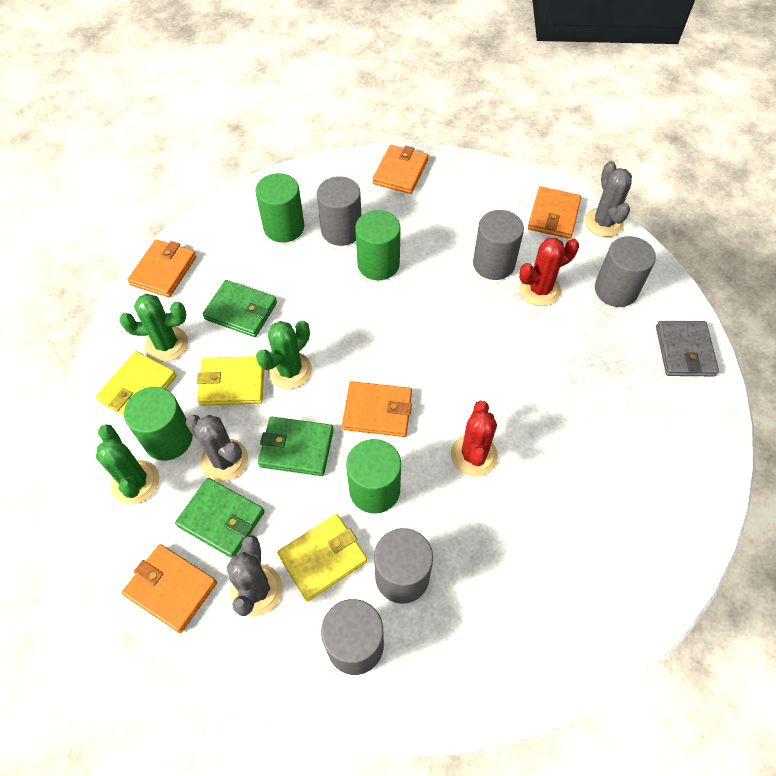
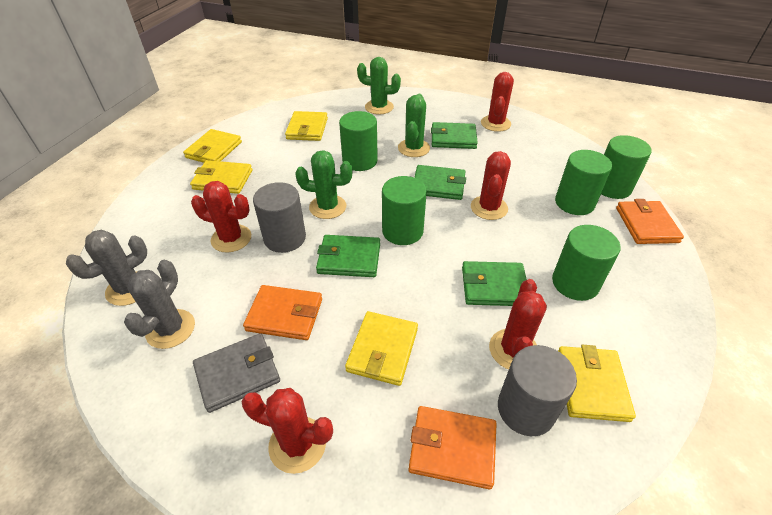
green cylinder: [124,387,193,461] [255,173,304,243] [346,439,401,513] [355,210,401,280] = 4 -> [339,111,378,171] [382,176,427,245] [552,225,621,301] [555,150,612,215] [601,135,652,199] = 5
green wallet: [175,478,265,558] [203,280,277,337] [258,416,334,476] = 3 -> [316,235,380,277] [414,165,466,200] [431,122,478,149] [462,261,527,306] = 4
grey cactus: [186,415,248,482] [226,535,283,616] [585,161,632,237] = 3 -> [66,229,147,306] [124,260,195,349] = 2
grey cylinder: [317,176,361,246] [321,599,384,675] [374,528,433,604] [473,210,524,280] [595,236,656,307] = 5 -> [253,182,306,253] [498,345,577,436] = 2
orange wallet: [122,544,217,633] [127,239,196,297] [342,381,412,437] [372,145,428,194] [528,186,581,239] = 5 -> [243,285,322,340] [408,406,497,489] [616,199,684,244] = 3
red cactus: [451,401,498,476] [519,237,579,306] = 2 -> [191,181,251,253] [242,388,333,474] [471,151,511,220] [481,72,514,132] [489,279,547,369] = 5
yellow wallet: [96,351,176,416] [197,356,264,406] [277,514,367,601] = 3 -> [183,129,242,163] [190,160,252,194] [285,111,328,141] [345,311,418,386] [558,345,636,422] = 5

